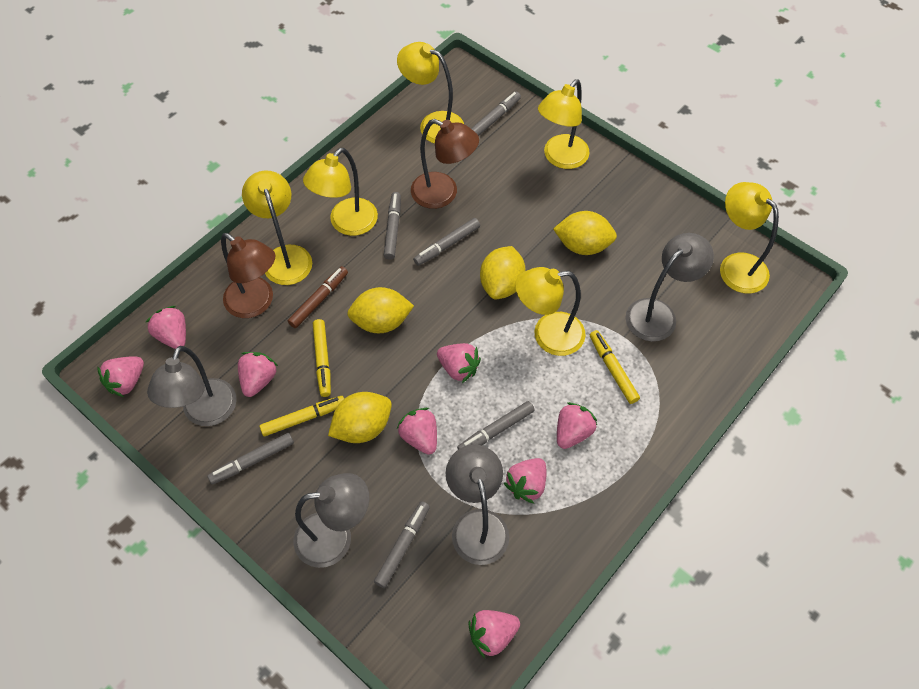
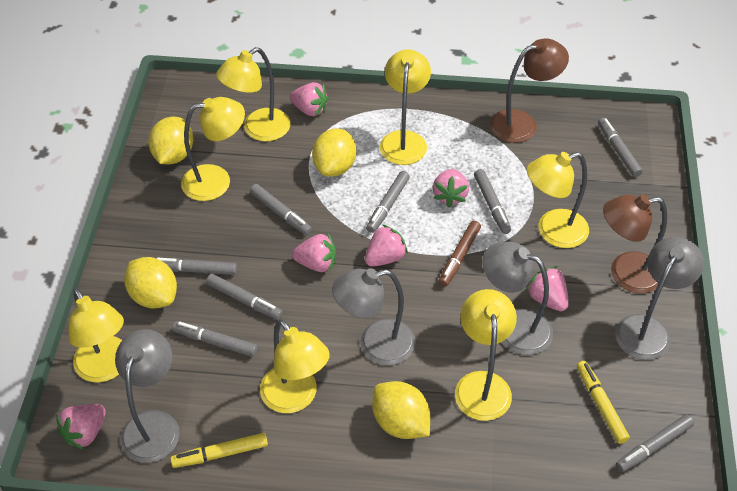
grey marker: [207,433,294,484] [374,501,430,588] [384,192,401,260] [413,218,480,266] [457,401,535,449] [471,92,521,136] = 6 -> [156,258,237,275] [172,321,258,357] [206,274,283,319] [250,184,312,235] [366,171,410,233] [474,169,511,234] [598,118,643,177] [616,414,694,472] = 8
pink strawberry: [97,356,144,397] [145,306,186,349] [238,352,278,397] [397,408,437,455] [437,343,481,383] [468,610,520,658] [504,458,546,504] [557,402,597,449] = 8 -> [56,404,106,450] [289,82,329,116] [292,233,336,272] [365,224,408,267] [433,169,469,207] [525,266,569,311] = 6
yellow lamp: [242,171,312,285] [303,148,378,236] [397,42,464,144] [515,267,586,356] [538,79,590,169] [720,182,779,294] = 6 -> [69,288,124,383] [181,97,245,201] [216,47,291,141] [260,319,329,413] [380,49,431,165] [455,289,517,421] [527,152,589,248] = 7
yellow marker: [260,396,344,436] [313,319,331,397] [590,330,640,404] = 3 -> [170,433,268,468] [577,361,630,444] = 2

